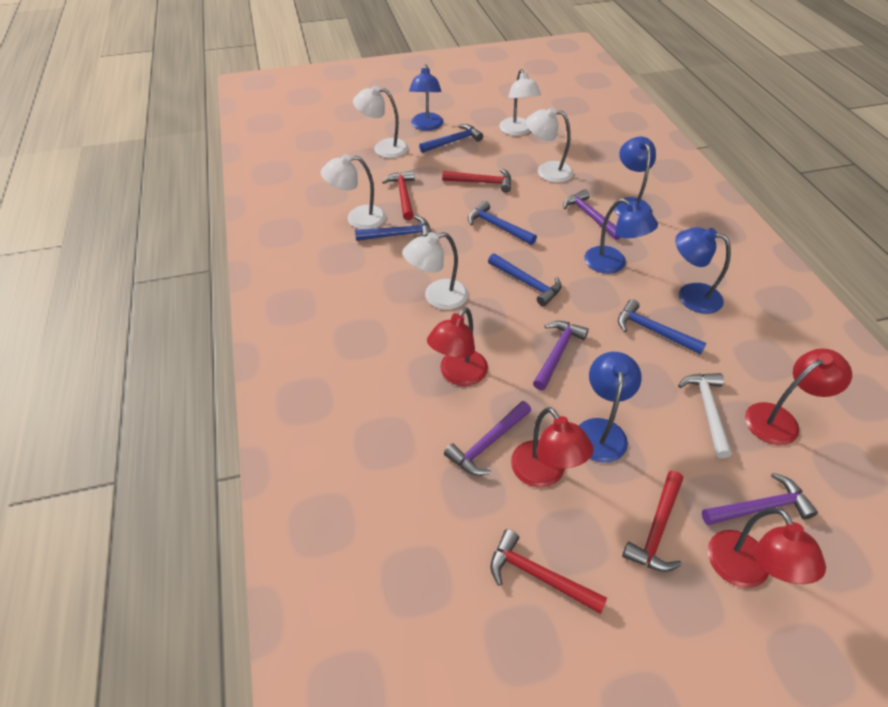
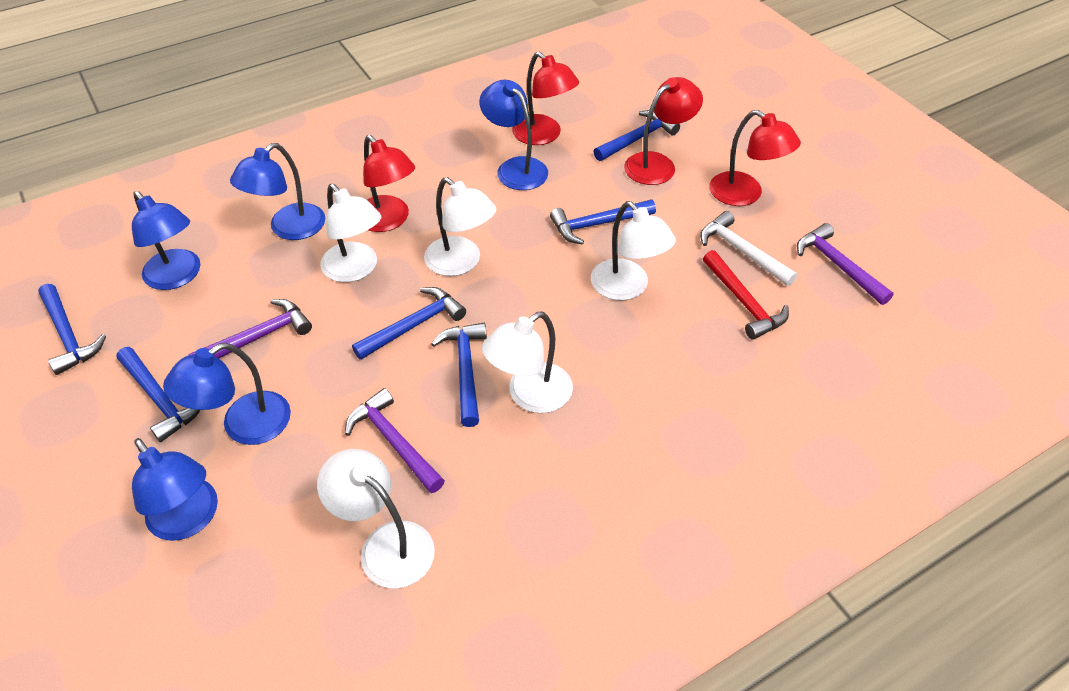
blue hammer: [355,216,431,241] [419,124,483,153] [468,201,537,245] [488,253,562,306] [618,299,707,355] = 5 -> [38,284,106,375] [116,347,200,442] [352,287,466,360] [431,323,487,427] [550,199,656,245] [593,110,680,161] = 6
purple hammer: [444,401,531,475] [533,321,589,390] [563,189,621,240] [702,473,818,525] = 4 -> [188,299,312,359] [345,388,445,493] [797,223,894,305] = 3
red hammer: [382,170,415,220] [442,168,511,193] [491,529,607,614] [622,471,683,572] = 4 -> [703,250,789,340] = 1

